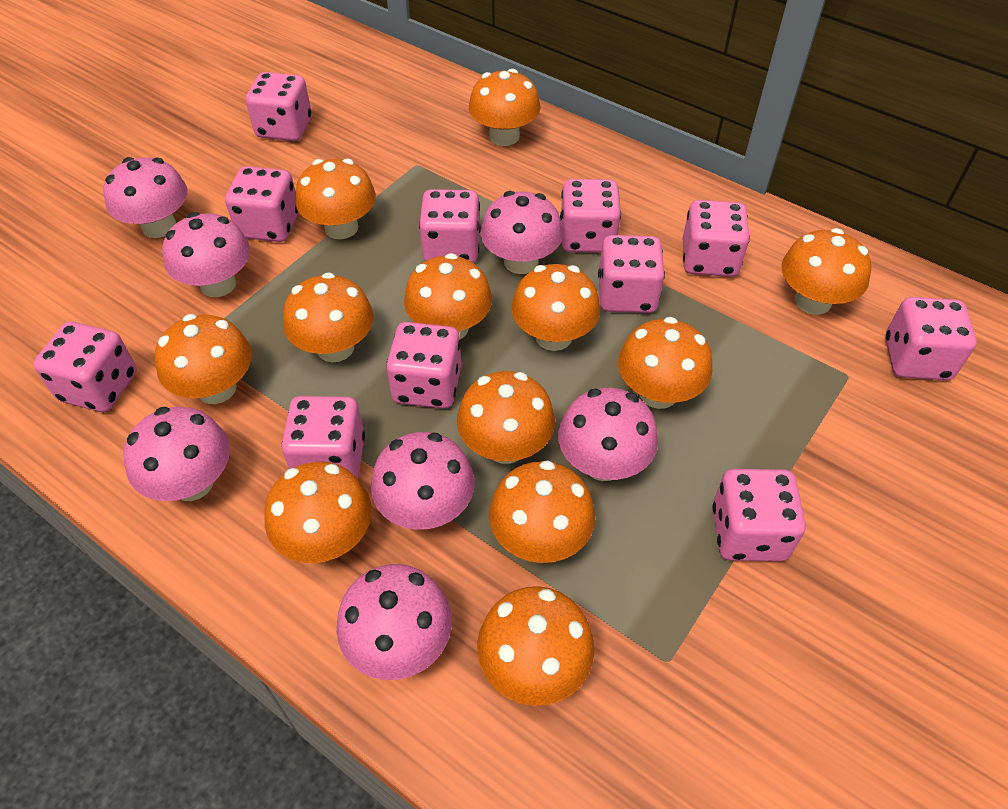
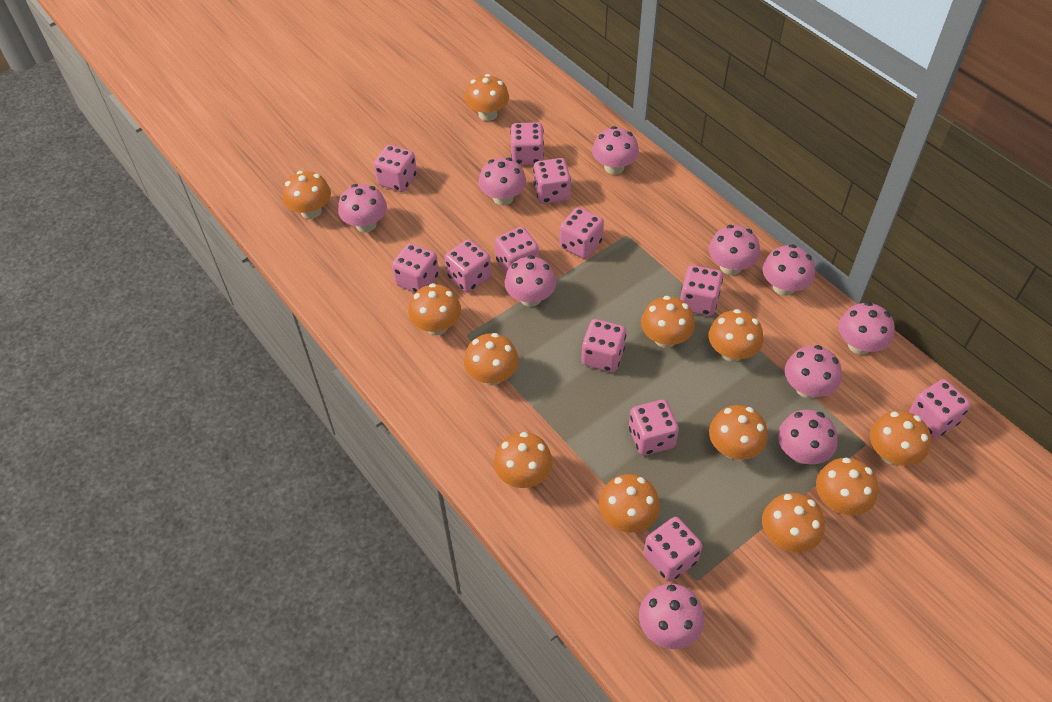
pink dice: [33,322,137,412] [225,166,299,242] [246,72,312,141] [282,396,365,478] [386,322,461,409] [419,189,481,263] [560,179,621,253] [598,235,665,313] [683,200,750,277] [712,469,806,561] [885,297,977,380] = 11 -> [374,145,417,192] [392,243,439,293] [444,239,491,293] [495,227,539,274] [510,122,544,165] [533,158,571,204] [560,207,604,259] [581,319,626,372] [629,400,679,456] [644,517,702,582] [680,265,723,316] [909,379,971,438] = 12
pink mushroom: [103,157,188,238] [123,407,230,501] [163,212,250,297] [336,564,452,680] [371,432,475,530] [481,191,563,274] [558,388,658,481] = 7 -> [338,184,387,232] [479,158,526,206] [505,255,556,307] [592,126,639,175] [639,584,704,649] [709,225,760,275] [762,244,815,296] [778,410,837,464] [785,345,842,398] [838,302,895,355] = 10

